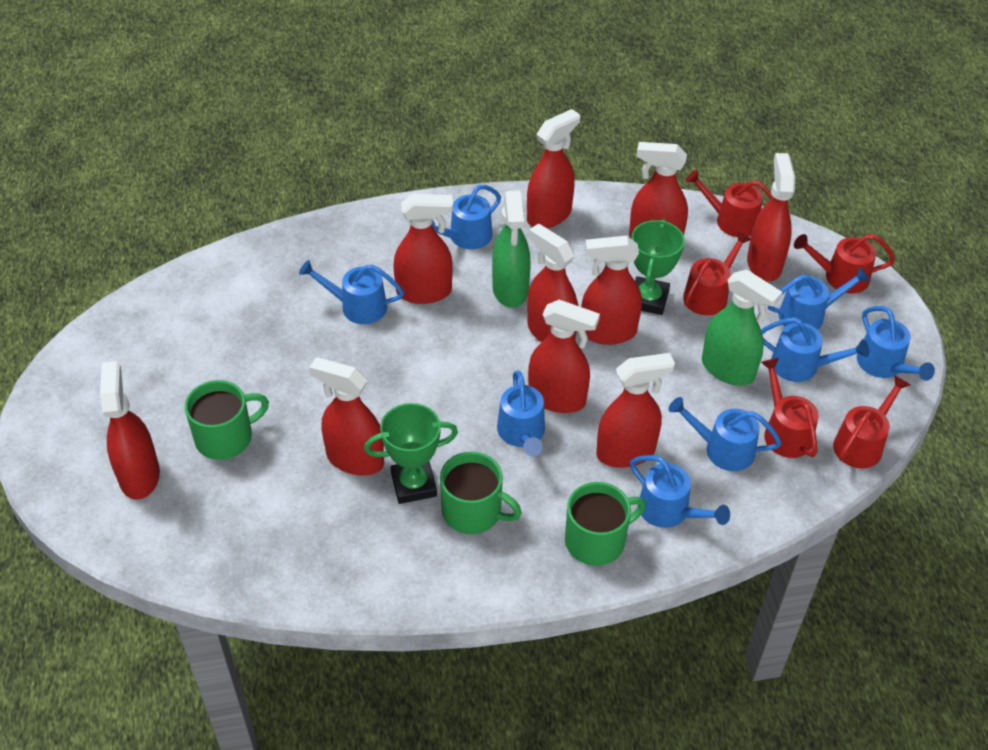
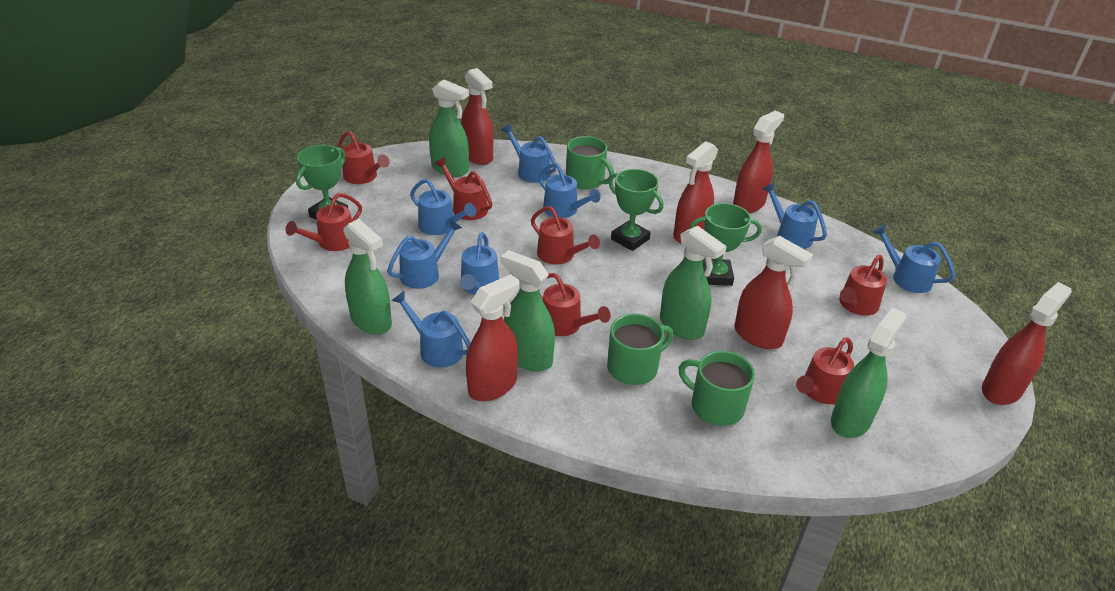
green spray bottle: [492,190,531,308] [702,270,782,386] = 2 -> [343,219,392,334] [429,80,469,177] [501,250,555,372] [660,226,727,340] [831,307,906,438] = 5
green trophy: [364,403,458,504] [631,219,685,315] = 2 -> [296,145,348,220] [608,169,663,251] [689,203,762,286] = 3
red spray bottle: [100,361,160,499] [309,357,384,476] [393,194,453,304] [527,109,580,228] [528,223,578,342] [528,300,600,413] [581,236,642,345] [596,353,675,468] [629,142,688,238] [747,153,795,282] = 10 -> [461,68,493,165] [466,274,520,401] [673,141,718,244] [733,110,784,213] [735,236,813,349] [982,282,1072,405] = 6
red watering can: [683,231,752,315] [685,170,773,237] [761,358,819,458] [794,234,895,293] [833,375,910,468] = 5 -> [285,193,362,251] [338,131,390,184] [435,157,492,220] [531,206,600,264] [540,273,611,336] [796,337,854,404] [839,255,887,316] = 7

